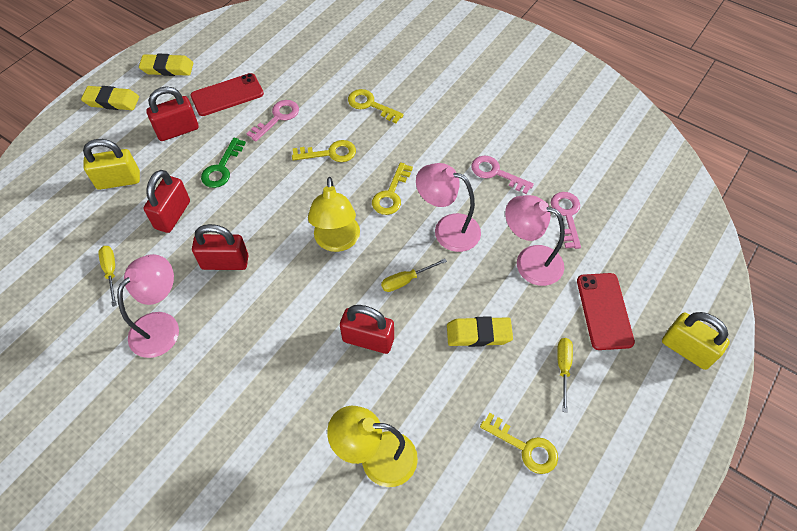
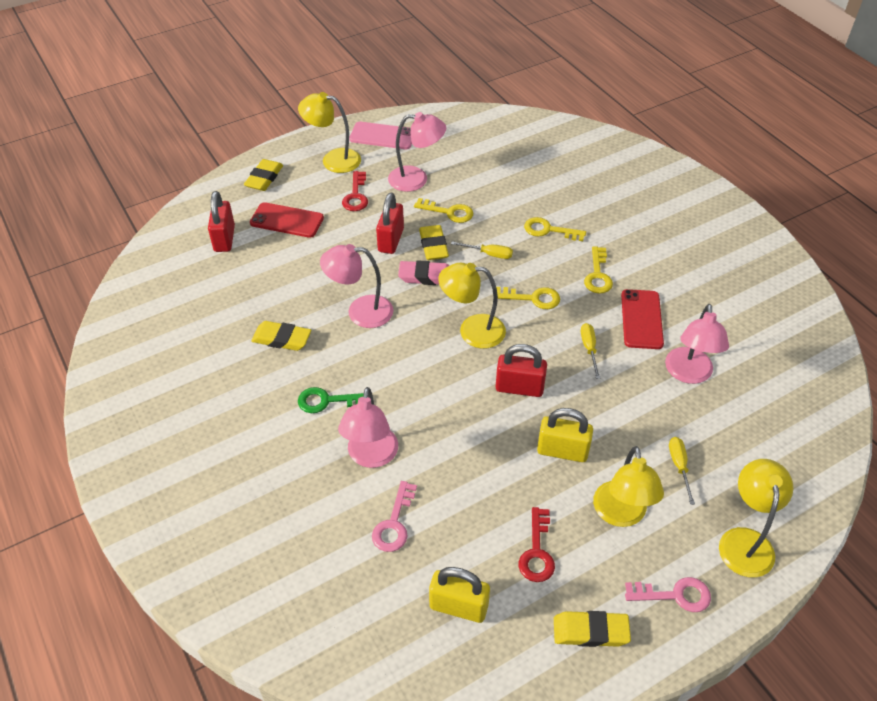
pink eraser: none = 0 -> [398,260,449,285] = 1
pink key: [246,100,299,141] [471,156,534,194] [551,192,581,249] = 3 -> [372,481,417,552] [625,577,711,612] = 2
pink lamp: [117,254,179,358] [416,163,481,252] [505,195,565,286] = 3 -> [320,244,393,328] [338,387,398,468] [388,112,446,192] [665,304,729,384] = 4
pink phone: none = 0 -> [349,122,412,149] = 1
red key: none = 0 -> [342,171,368,211] [519,507,555,582] = 2
red padlock: [143,170,190,233] [146,86,199,141] [192,224,249,270] [340,305,394,354] = 4 -> [208,191,235,252] [376,193,404,254] [496,344,547,397] = 3
yellow eraser: [81,86,139,110] [139,54,194,76] [447,316,513,347] = 3 -> [244,159,283,191] [251,321,311,351] [419,225,449,260] [554,611,631,647] = 4
yellow lamp: [308,177,360,252] [327,406,418,487] = 2 -> [298,92,361,173] [438,263,506,349] [593,446,664,527] [719,459,793,577] = 4

